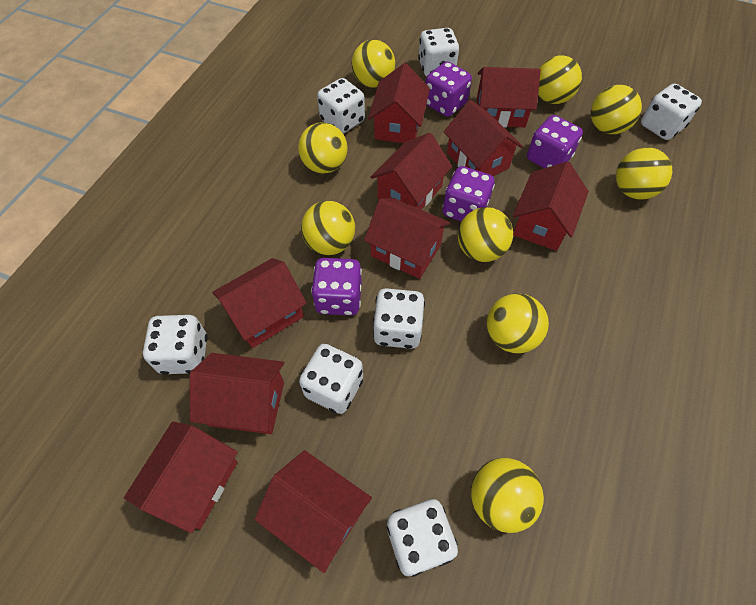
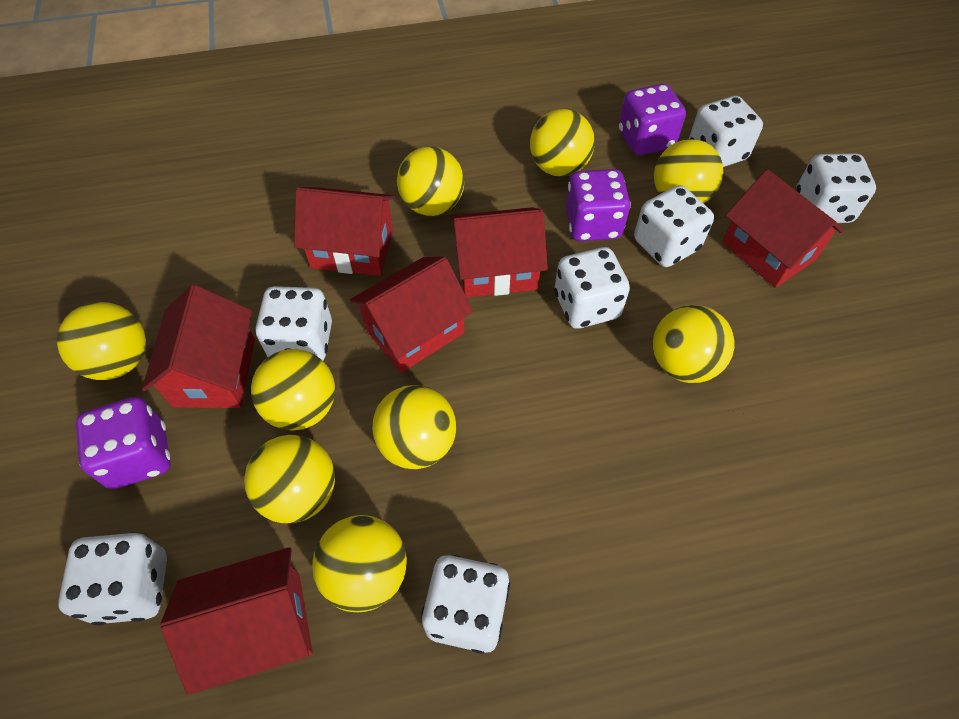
purple dice: [311,258,362,315] [425,62,472,117] [443,166,495,222] [527,115,583,168] = 4 -> [76,397,170,489] [566,169,631,241] [619,84,686,155] = 3
red house: [124,422,238,533] [189,353,284,434] [212,258,307,348] [254,450,372,573] [364,198,450,279] [368,63,430,143] [371,133,452,210] [443,100,523,176] [477,67,541,128] [513,161,589,251] = 10 -> [142,285,255,408] [160,547,313,695] [294,187,395,276] [350,257,473,373] [451,207,548,298] [722,169,844,288] = 6

